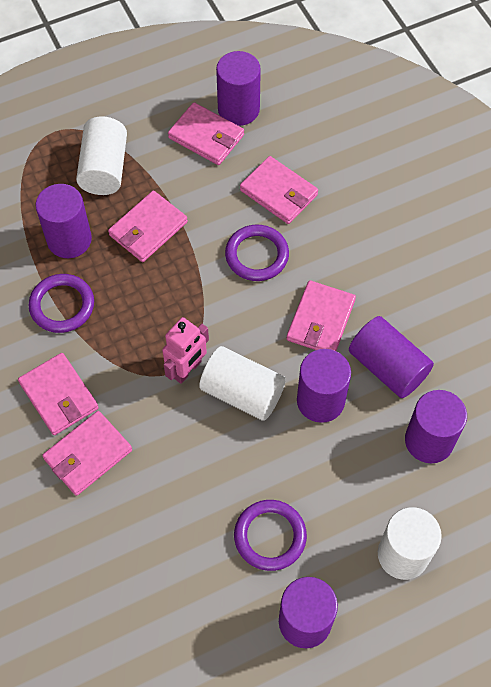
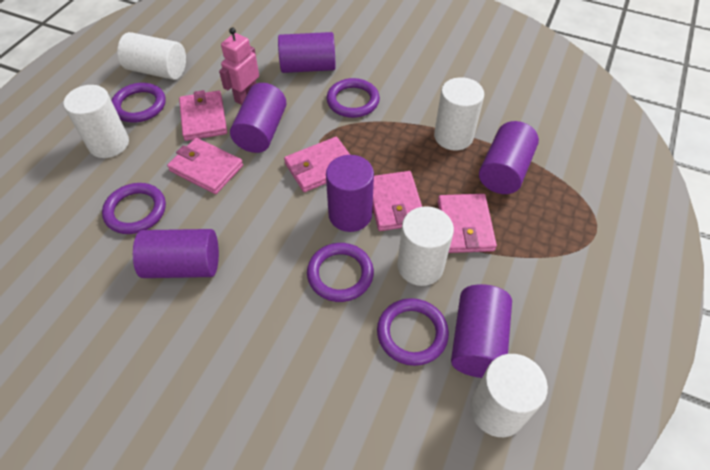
pink wallet: [18,353,99,435] [42,411,132,496] [108,191,188,262] [168,102,244,165] [240,156,318,224] [286,280,356,351] = 6 -> [167,138,243,194] [179,90,227,141] [284,137,350,192] [373,171,422,231] [438,194,497,253] = 5
purple ring: [29,274,94,333] [225,225,289,281] [234,500,307,571] = 3 -> [102,183,166,234] [111,83,166,122] [307,243,374,302] [327,78,380,118] [377,298,449,366] = 5
white cylinder: [76,116,127,195] [199,346,286,421] [378,507,442,580] = 3 -> [64,85,129,158] [117,32,186,80] [397,206,454,286] [434,77,484,150] [470,354,548,437] = 5

